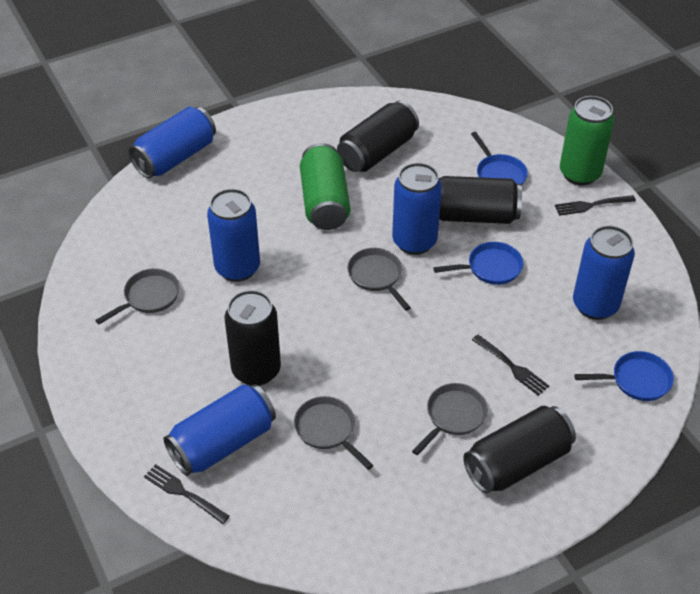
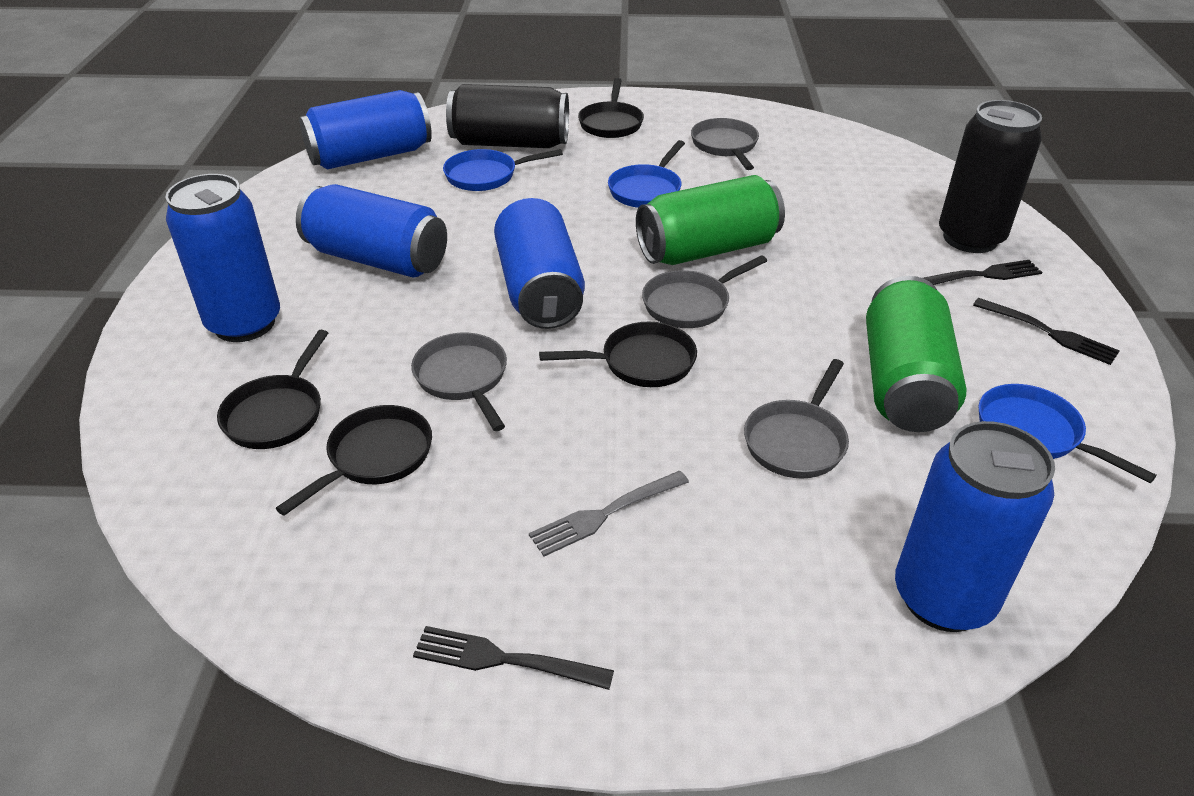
black can: [225,290,281,386] [337,101,419,172] [439,176,522,224] [463,406,576,494] = 4 -> [446,84,569,148] [939,100,1042,253] = 2
black pan: none = 0 -> [217,330,328,449] [276,405,432,516] [539,322,697,387] [578,78,644,138] = 4
grey fork: none = 0 -> [529,471,689,557] = 1

